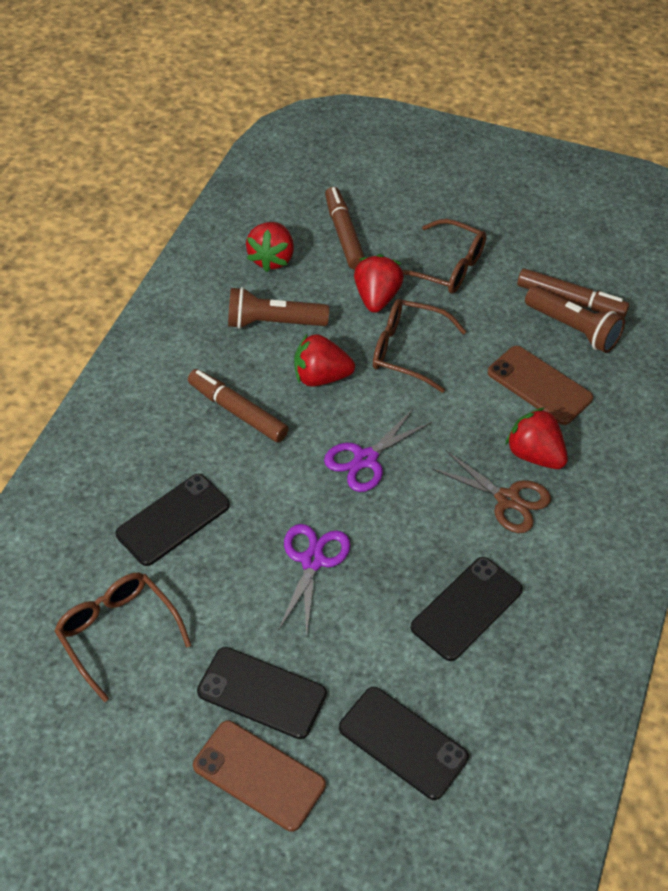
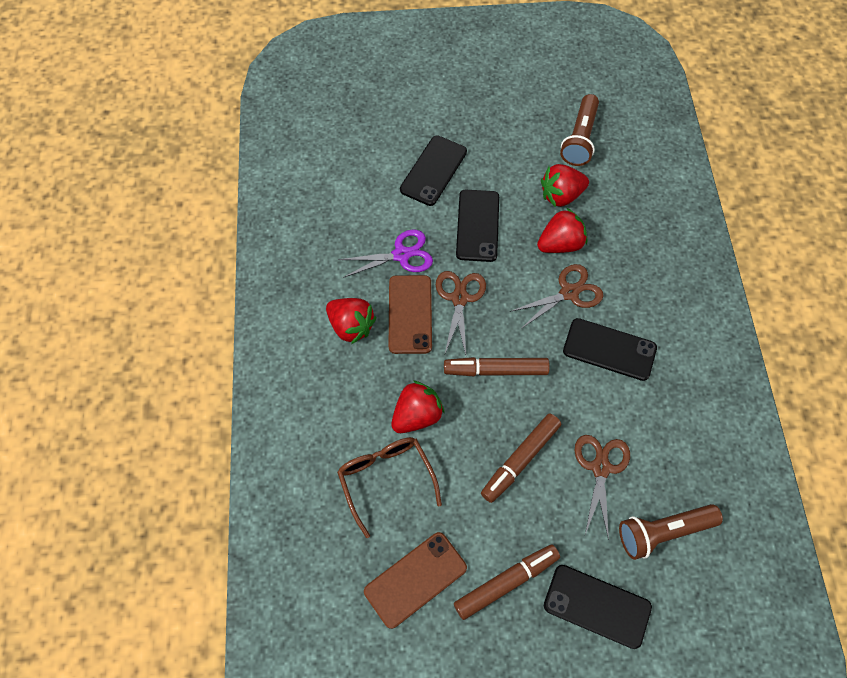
brown glasses: [55,572,191,702] [373,299,467,393] [402,219,486,294] = 3 -> [337,437,442,538] = 1
brown scissors: [431,451,551,533] = 1 -> [436,271,486,355] [510,264,604,329] [574,435,630,540] = 3
purple scissors: [278,524,351,635] [324,408,432,492] = 2 -> [338,229,433,278] = 1

